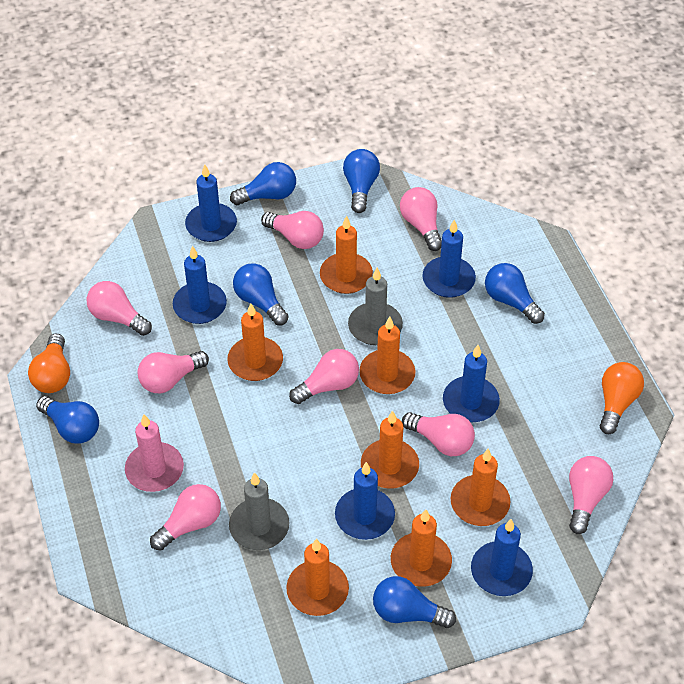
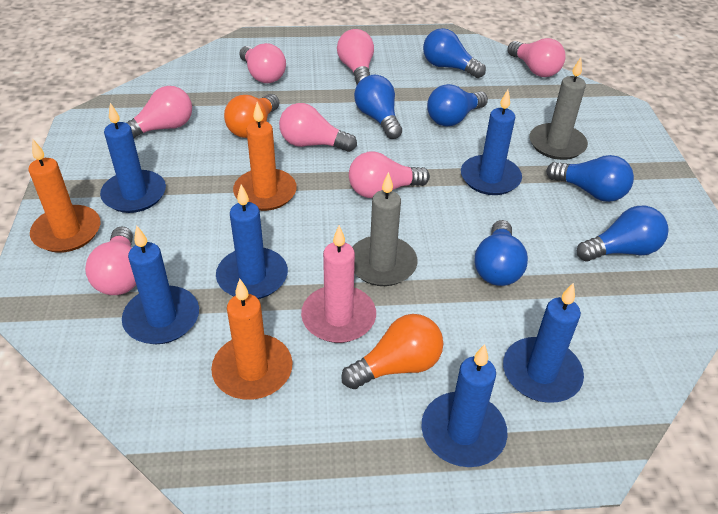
orange candle: [227,303,283,381] [286,539,349,616] [320,215,373,294] [359,316,415,394] [361,411,419,488] [391,509,452,587] [450,448,511,526] = 7 -> [28,140,100,253] [211,279,292,400] [233,102,297,211] = 3
pink light bulb: [87,281,152,336] [137,351,209,393] [150,484,221,551] [261,211,324,249] [289,349,359,404] [400,187,442,251] [402,412,475,456] [569,456,613,534] = 8 -> [85,227,136,295] [127,86,192,138] [239,43,286,83] [279,103,357,152] [337,29,374,84] [349,152,430,198] [508,38,566,77] = 7

